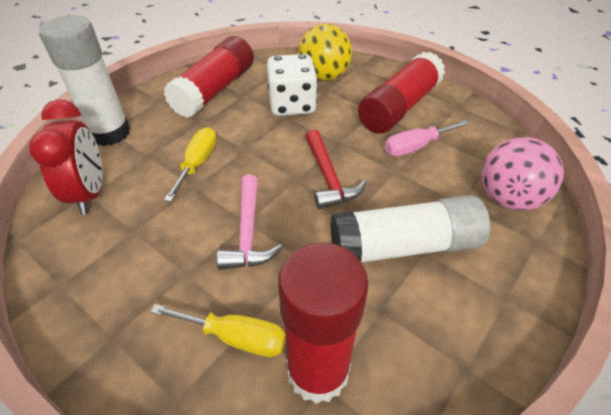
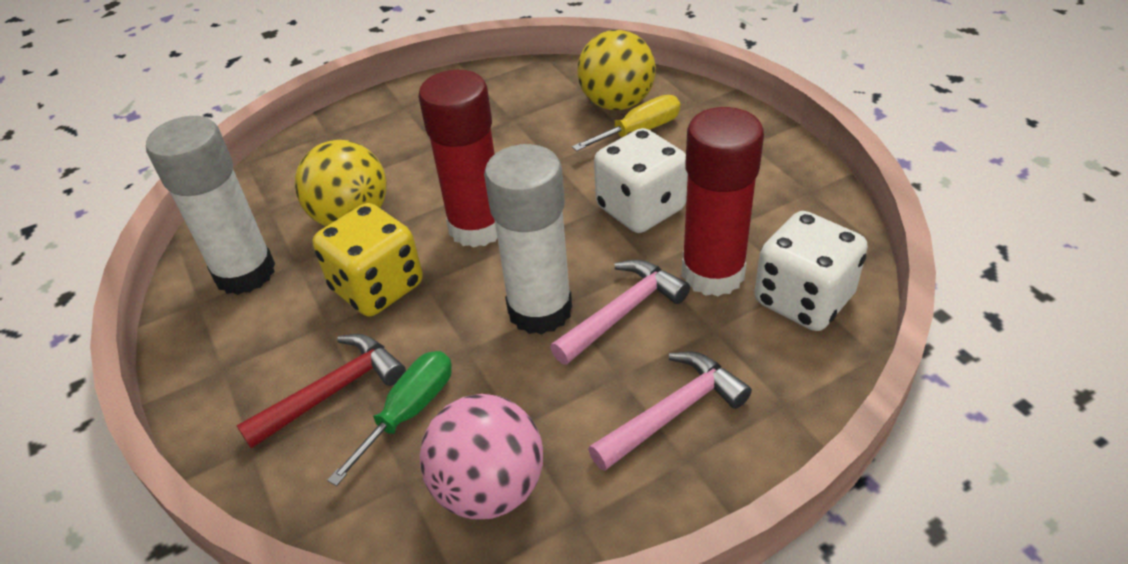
green screwdriver: none = 0 -> [327,351,452,486] = 1
pink hammer: [217,174,282,270] = 1 -> [550,260,690,365] [588,351,752,471] = 2
pink screwdriver: [385,120,469,156] = 1 -> none = 0
red clock: [29,99,103,215] = 1 -> none = 0
red glue stick: [164,36,254,118] [278,242,369,404] [358,52,445,134] = 3 -> [419,70,497,248] [681,107,764,296] = 2
white dice: [267,54,318,116] = 1 -> [594,128,688,233] [754,211,868,331] = 2
yellow ball: [298,24,352,81] = 1 -> [295,140,387,226] [577,30,656,110] = 2
yellow dice: none = 0 -> [313,203,423,317] = 1
yellow screwdriver: [151,304,286,357] [164,127,217,202] = 2 -> [572,95,680,151] = 1

